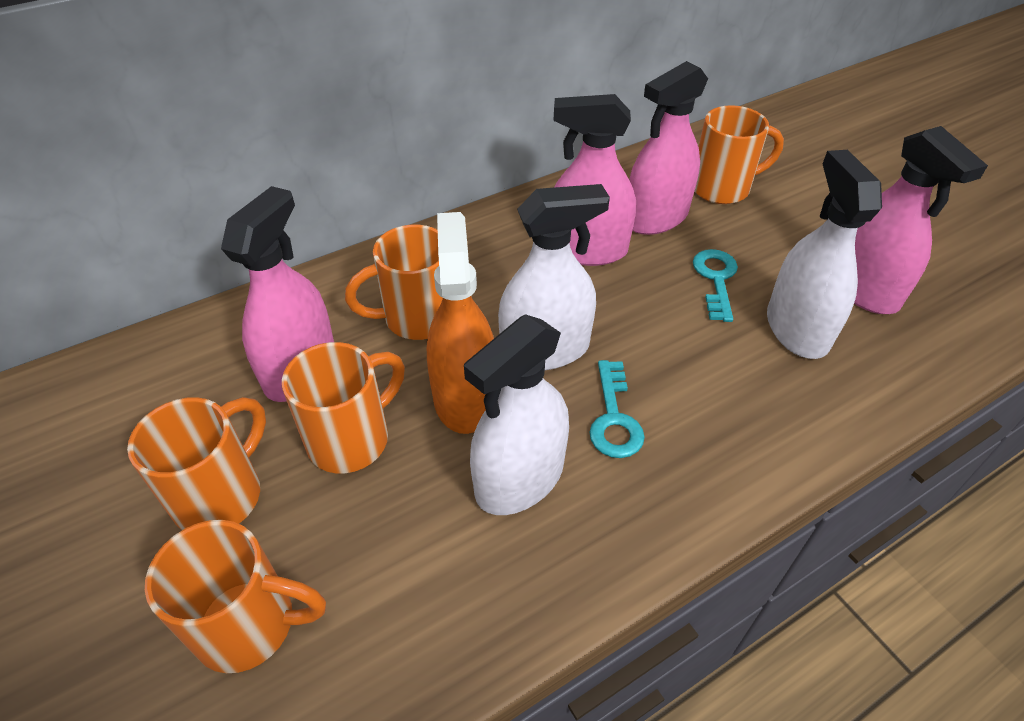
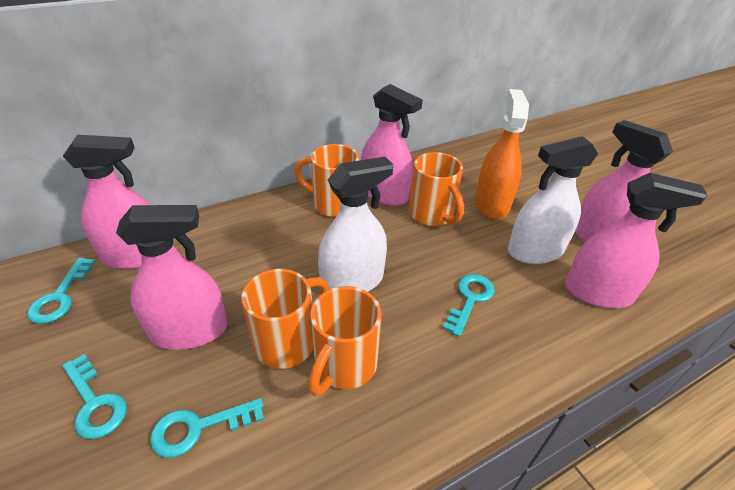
orange mug: [127,397,266,530] [145,520,326,673] [282,342,405,473] [345,225,443,340] [695,105,784,204] = 5 -> [242,269,329,369] [294,144,359,217] [308,286,382,396] [409,152,464,226] = 4
pink spray bottle: [221,186,334,402] [553,94,636,266] [629,61,708,235] [854,126,988,314] = 4 -> [63,135,150,269] [116,205,228,350] [361,84,423,206] [565,173,707,308] [575,120,673,243] = 5
turquoise key: [589,360,645,458] [693,249,738,322] = 2 -> [27,258,95,324] [62,354,127,439] [150,398,264,458] [443,274,495,337] = 4
white spray bottle: [464,314,569,515] [498,184,610,370] [767,150,882,359] = 3 -> [318,157,393,292] [508,136,598,264] = 2

